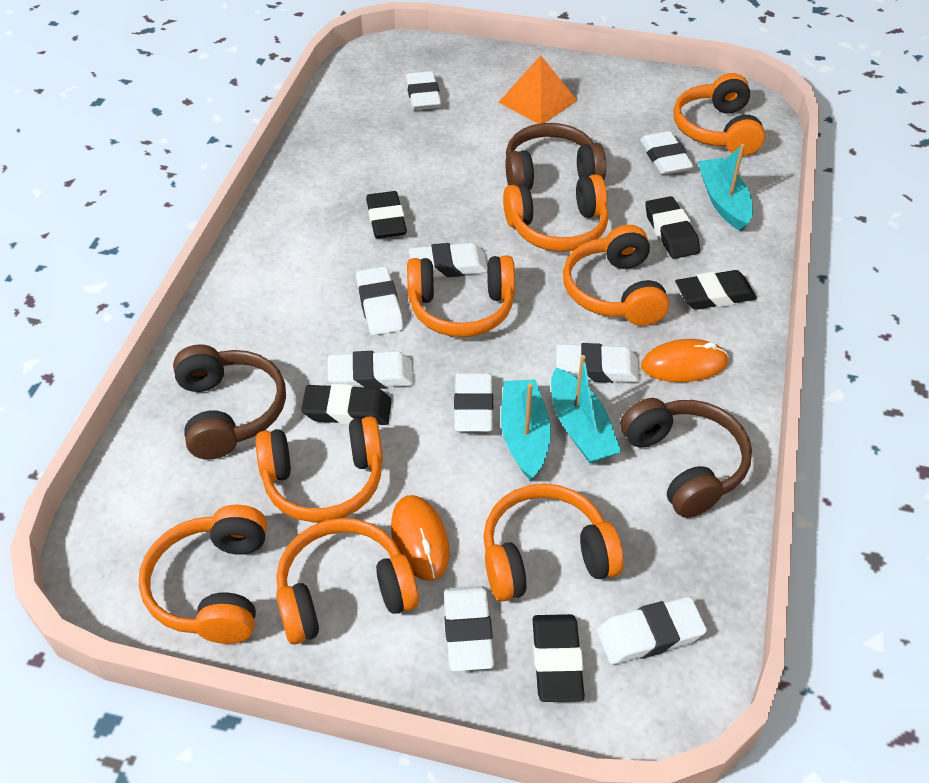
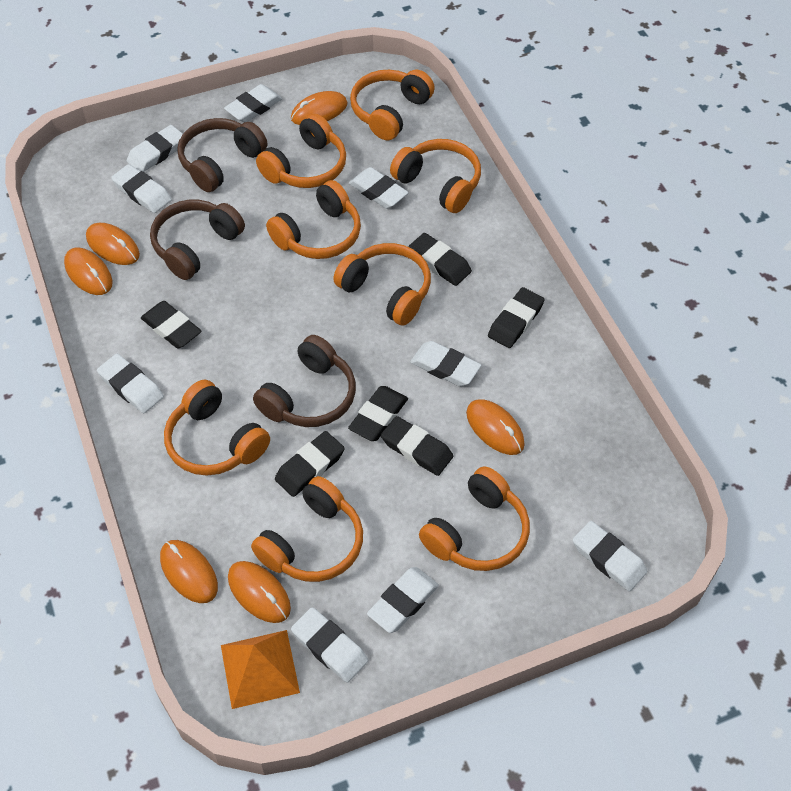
black eraser: [301,384,392,425] [366,191,407,238] [532,614,585,702] [645,196,700,259] [675,270,757,310] = 5 -> [141,301,201,348] [275,431,345,497] [348,386,408,441] [381,416,453,476] [408,233,472,286] [488,287,544,348] = 6
orange mouse: [391,495,450,581] [641,339,729,382] = 2 -> [64,247,112,295] [86,223,140,265] [160,540,218,603] [228,561,291,623] [291,91,348,125] [466,399,525,455] = 6
turquoise boat: [501,379,551,481] [551,355,621,463] [698,144,753,231] = 3 -> none = 0

